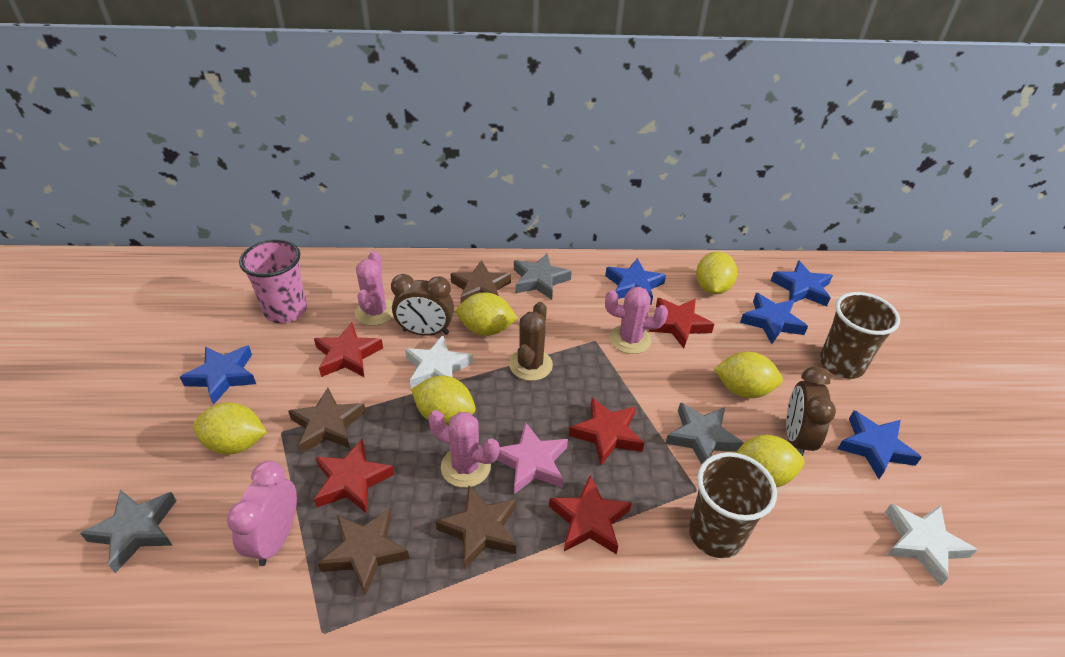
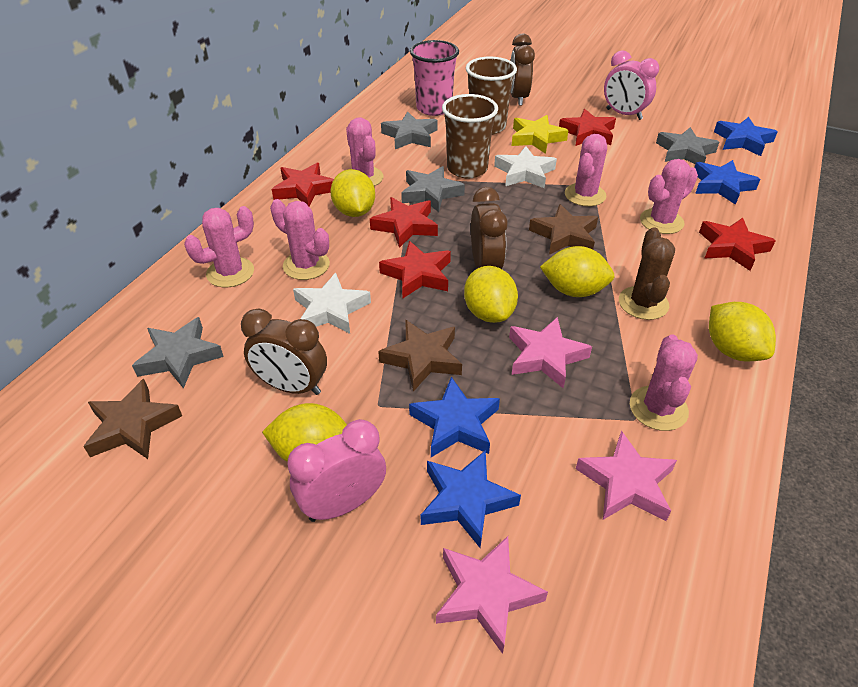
blue star: [180,345,256,405] [605,258,666,305] [740,293,808,344] [771,260,833,307] [838,410,922,479] = 5 -> [409,377,500,457] [421,450,521,548] [695,160,760,205] [714,117,778,156] = 4
brown clock: [391,274,454,336] [786,366,836,456] = 2 -> [241,308,327,395] [471,187,507,269] [511,34,535,106] = 3
brown star: [288,387,366,453] [318,508,410,595] [436,486,516,569] [451,260,511,303] = 4 -> [83,379,182,459] [378,320,462,391] [529,204,598,255] = 3
grey star: [80,490,177,573] [514,253,572,300] [665,402,744,465] = 3 -> [132,317,224,389] [381,111,438,149] [401,166,465,212] [656,127,719,164] = 4
pink cactus: [355,251,394,326] [428,410,499,488] [605,287,668,354] = 3 -> [184,206,254,288] [270,199,330,280] [346,117,383,186] [565,134,607,206] [630,334,698,431] [640,159,698,234] = 6
pink clock: [227,460,297,566] = 1 -> [287,419,386,522] [604,50,659,120] = 2
pink star: [496,423,568,494] = 1 -> [436,536,548,654] [509,317,592,388] [576,430,677,521] = 3
yellow lemon: [193,402,267,455] [411,376,476,426] [456,293,518,336] [696,252,737,294] [714,351,783,398] [736,435,804,487] = 6 -> [262,403,347,462] [330,169,375,217] [464,266,518,323] [540,246,615,297] [709,302,776,362] = 5
yellow star: none = 0 -> [511,115,569,154] = 1

